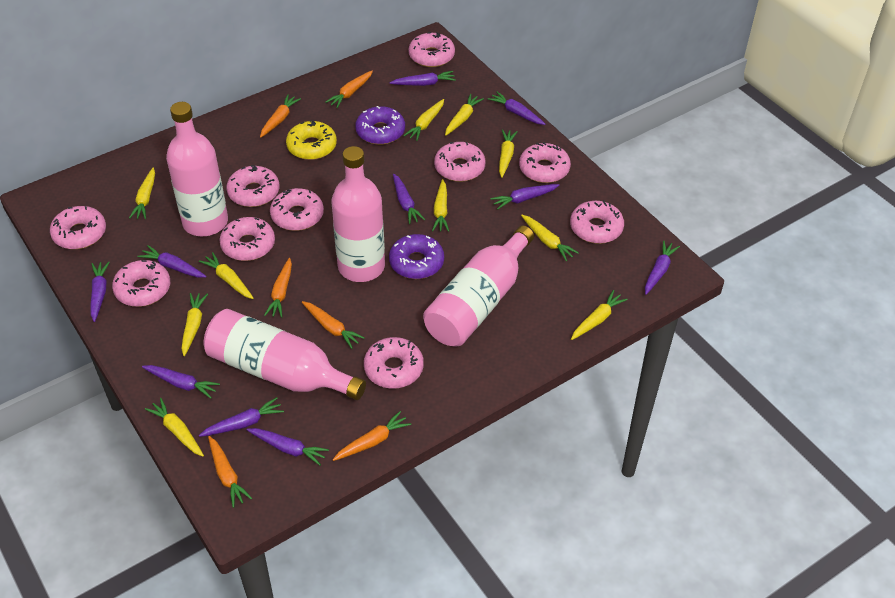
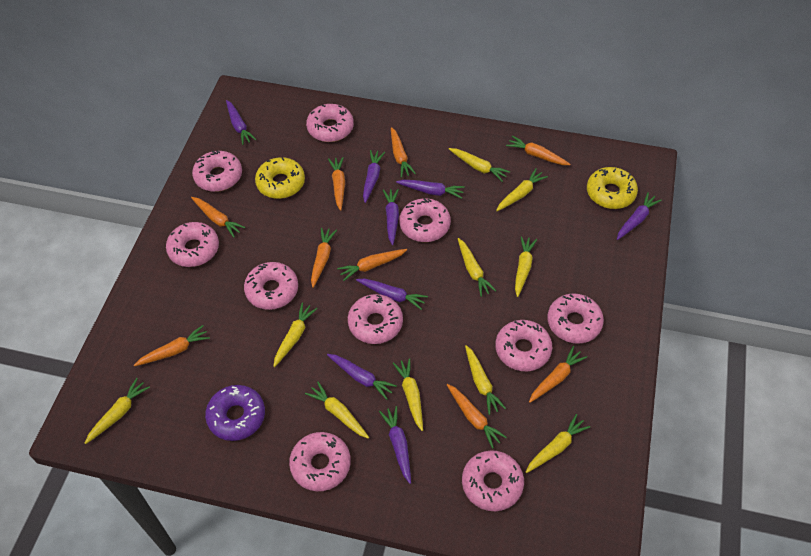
orange carrot: [208,436,252,508] [260,95,301,138] [264,258,292,318] [302,301,365,349] [325,70,373,108] [333,411,411,461] = 6 -> [134,325,210,366] [191,197,245,238] [311,228,337,288] [328,157,345,211] [337,249,407,281] [391,127,416,178] [447,384,507,449] [506,136,571,165] [529,346,587,403] = 9
pink bottle: [166,102,228,236] [204,309,366,400] [331,146,385,282] [423,226,534,347] = 4 -> none = 0
purple carrot: [91,262,110,322] [137,245,206,277] [142,365,220,399] [199,397,284,437] [247,428,329,465] [390,71,456,86] [393,174,425,224] [488,92,545,125] [490,184,559,210] [645,241,680,295] = 10 -> [226,100,257,145] [327,354,397,400] [356,279,428,310] [363,150,385,203] [379,406,411,484] [383,189,399,245] [396,180,465,199] [617,192,662,240] = 8
purple donut: [355,106,405,145] [389,234,444,279] = 2 -> [205,385,265,441] = 1
yellow donut: [286,120,337,160] = 1 -> [255,157,305,199] [587,167,638,209] = 2

